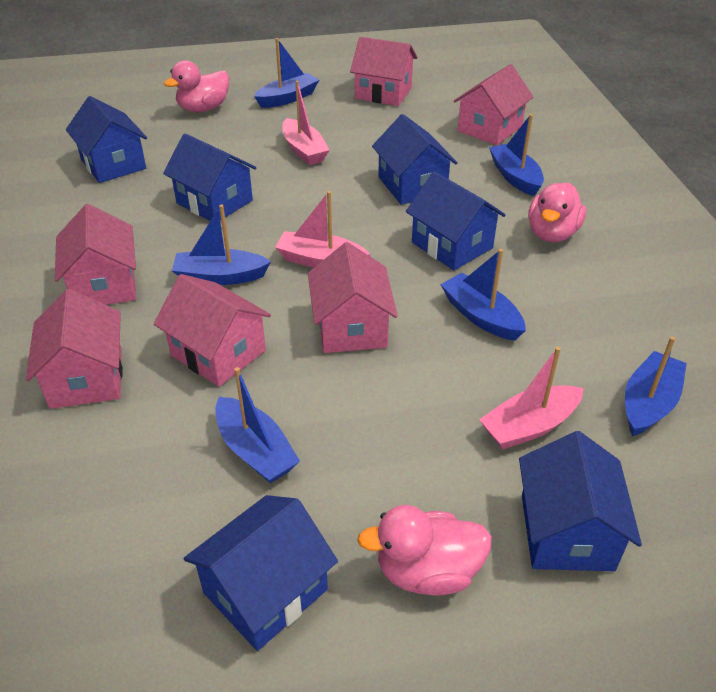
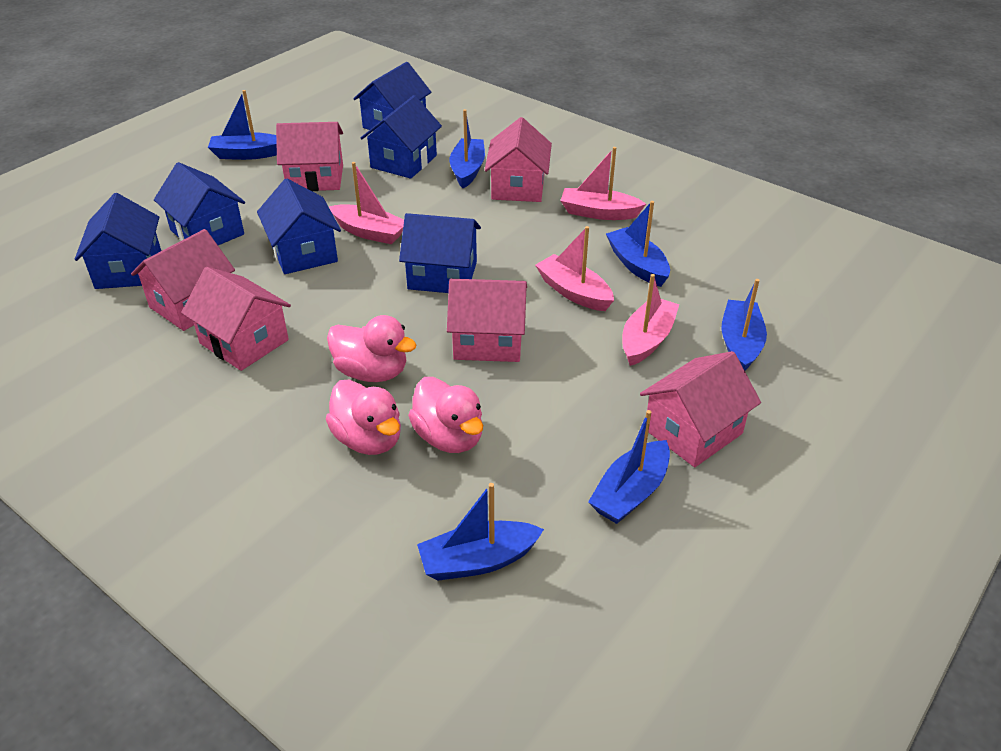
pink boat: [275,191,370,268] [282,81,329,165] [479,347,583,450] = 3 -> [329,162,404,244] [535,226,614,311] [561,147,646,220] [622,274,679,366] = 4

